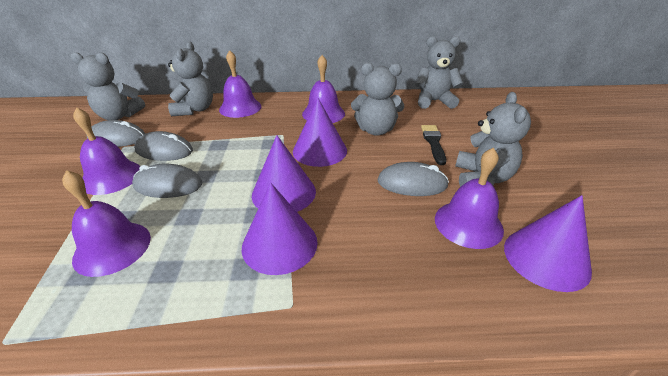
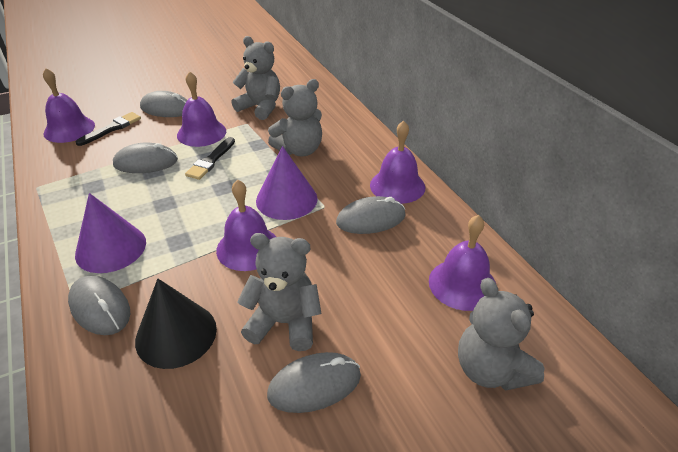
black brush: [421,125,446,165] = 1 -> [76,112,141,146] [185,137,235,180] = 2
black cone: none = 0 -> [135,278,217,369] = 1
grey mouse: [87,120,145,147] [132,164,202,198] [134,131,193,161] [377,162,449,196] = 4 -> [68,275,130,335] [113,143,178,173] [140,91,187,117] [267,352,361,413] [336,196,405,234] = 5
grey teddy bear: [70,52,145,120] [168,41,213,116] [351,63,404,136] [415,36,464,109] [455,92,531,187] = 5 -> [231,36,280,120] [237,233,322,351] [268,79,322,156] [458,278,545,391] = 4
purple cone: [242,182,318,275] [252,135,316,212] [293,98,347,167] [504,195,592,292] = 4 -> [75,193,146,273] [256,146,318,220] = 2

